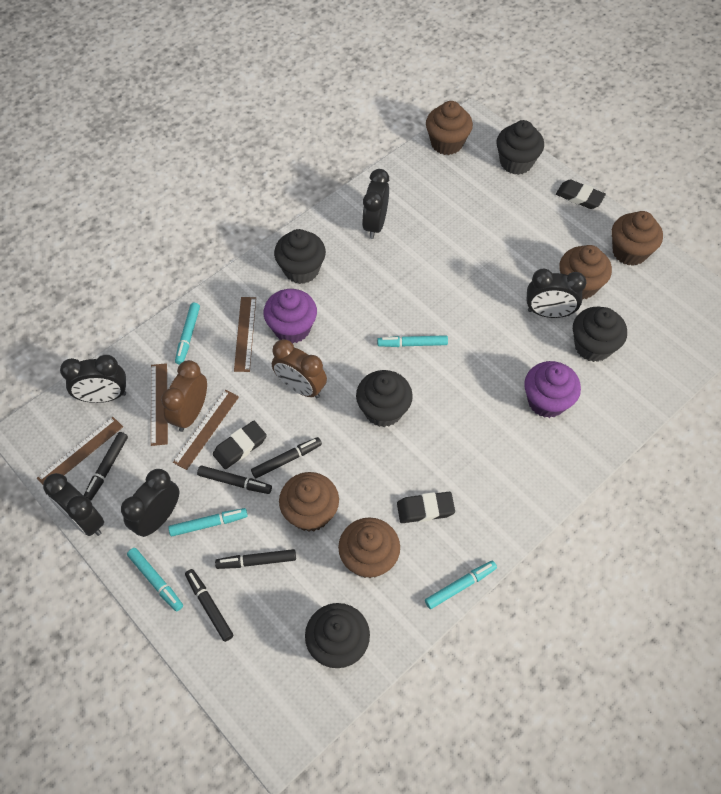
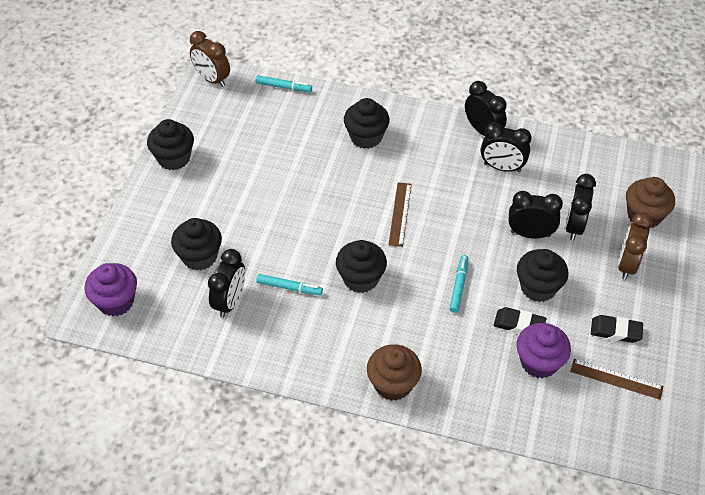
black eraser: [213,421,267,469] [397,492,455,523] [556,179,606,209] = 3 -> [494,307,546,334] [591,315,643,343] = 2
black marker: [83,432,128,501] [185,569,234,642] [197,465,272,494] [215,549,296,569] [251,437,322,478] = 5 -> none = 0
brown cupcake: [279,472,339,532] [338,517,400,578] [426,101,473,155] [559,245,612,300] [612,211,663,266] = 5 -> [367,344,422,401] [626,177,675,229] = 2
brown ruler: [37,417,123,485] [151,363,168,446] [173,390,239,470] [234,297,256,372] = 4 -> [388,182,411,247] [570,359,663,400] = 2
turquoise marker: [127,548,183,612] [168,508,248,536] [175,303,200,365] [377,335,448,347] [425,561,497,609] = 5 -> [255,76,312,92] [256,274,323,295] [449,255,469,313] = 3

